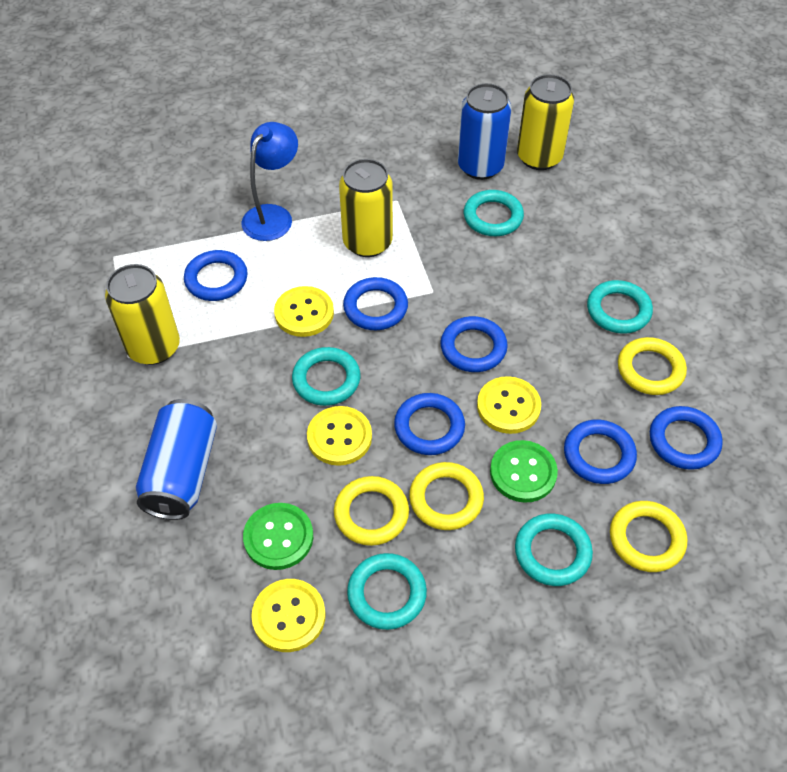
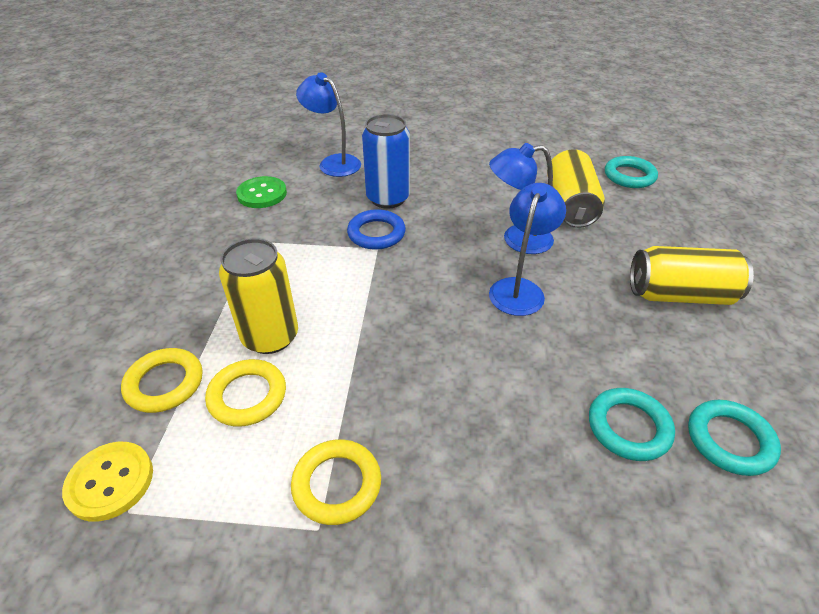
blue can: [136,399,217,520] [458,83,512,180] = 2 -> [362,114,410,209] = 1
blue lamp: [241,122,298,241] = 1 -> [296,72,361,177] [489,143,554,254] [489,183,566,316] = 3
blue ring: [184,250,248,301] [343,277,408,330] [394,393,465,455] [440,316,508,372] [564,420,637,484] [650,406,723,470] = 6 -> [347,209,406,250] = 1
green button: [243,503,313,570] [490,440,558,503] = 2 -> [236,176,287,208] = 1
turquoise ring: [292,347,360,406] [347,553,427,630] [464,190,524,236] [515,514,593,586] [587,280,653,334] = 5 -> [589,388,675,461] [605,156,658,188] [688,400,781,476] = 3
yellow button: [251,579,326,652] [274,286,334,337] [307,406,372,466] [477,376,541,434] = 4 -> [62,442,153,522] = 1
yellow ring: [334,476,409,546] [409,462,484,530] [610,501,687,572] [618,337,687,395] = 4 -> [121,348,202,413] [205,359,286,427] [291,439,381,525] = 3

